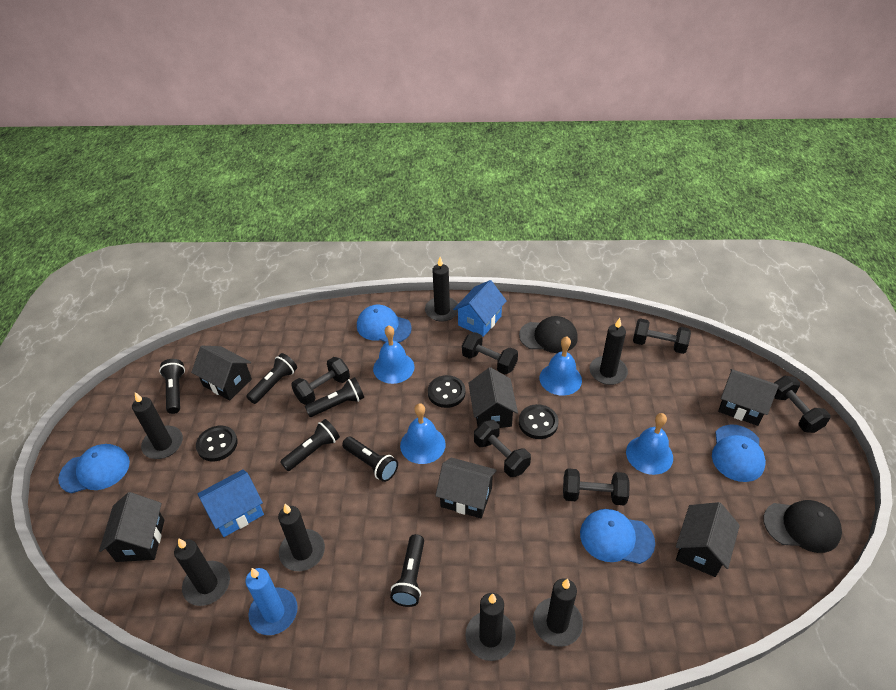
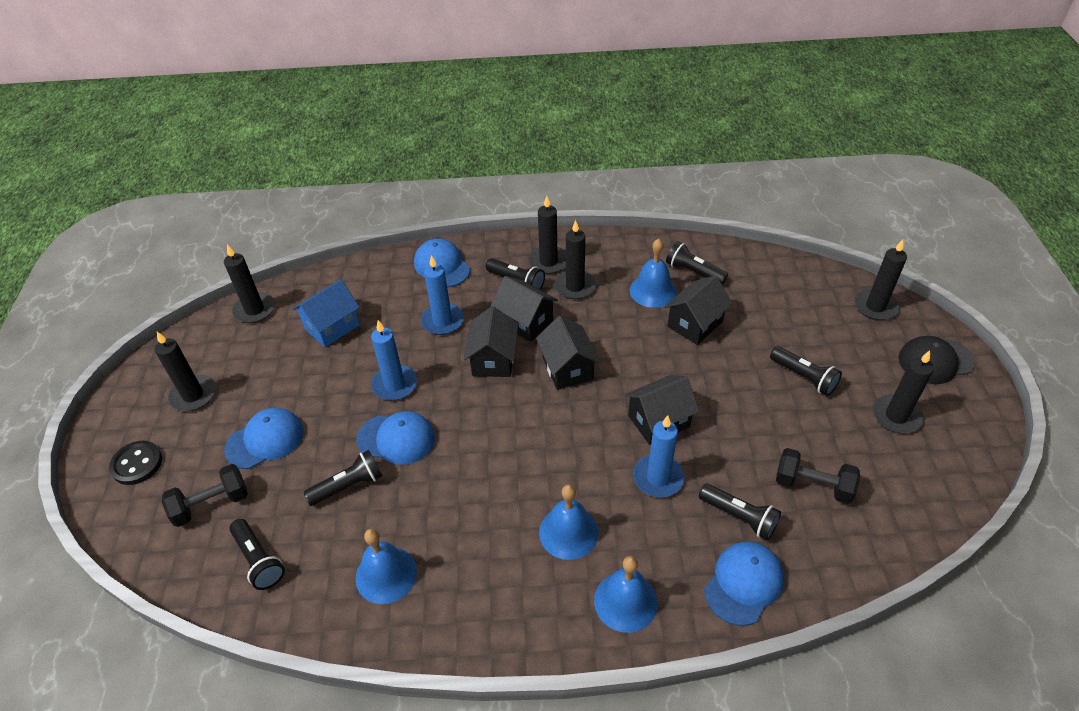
black button: [196,426,238,461] [428,375,465,408] [519,404,558,439] = 3 -> [109,441,162,485] = 1
black candle: [132,392,183,459] [174,538,230,606] [278,504,325,571] [425,257,458,322] [465,593,516,661] [533,578,583,647] [589,318,628,385] = 7 -> [155,332,215,411] [224,245,275,323] [528,196,566,274] [554,220,596,299] [854,239,907,320] [873,351,934,433] = 6
black cap: [519,316,578,353] [763,500,842,553] = 2 -> [898,336,975,384] = 1
black dumbbell: [291,357,350,405] [462,332,518,374] [474,420,531,477] [563,468,630,505] [633,318,691,354] [774,376,831,433] = 6 -> [162,464,248,527] [776,448,860,504] = 2
black house: [99,492,164,562] [191,346,252,400] [435,457,497,518] [468,367,518,428] [676,502,740,577] [718,369,779,426] = 6 -> [464,306,518,377] [491,276,558,342] [536,316,600,390] [624,375,700,445] [664,276,733,345] = 5
blue candle: [246,568,298,635] = 1 -> [371,320,417,401] [421,255,464,335] [633,415,685,497] = 3
blue house: [198,469,264,537] [453,280,507,337] = 2 -> [293,279,360,347] = 1

